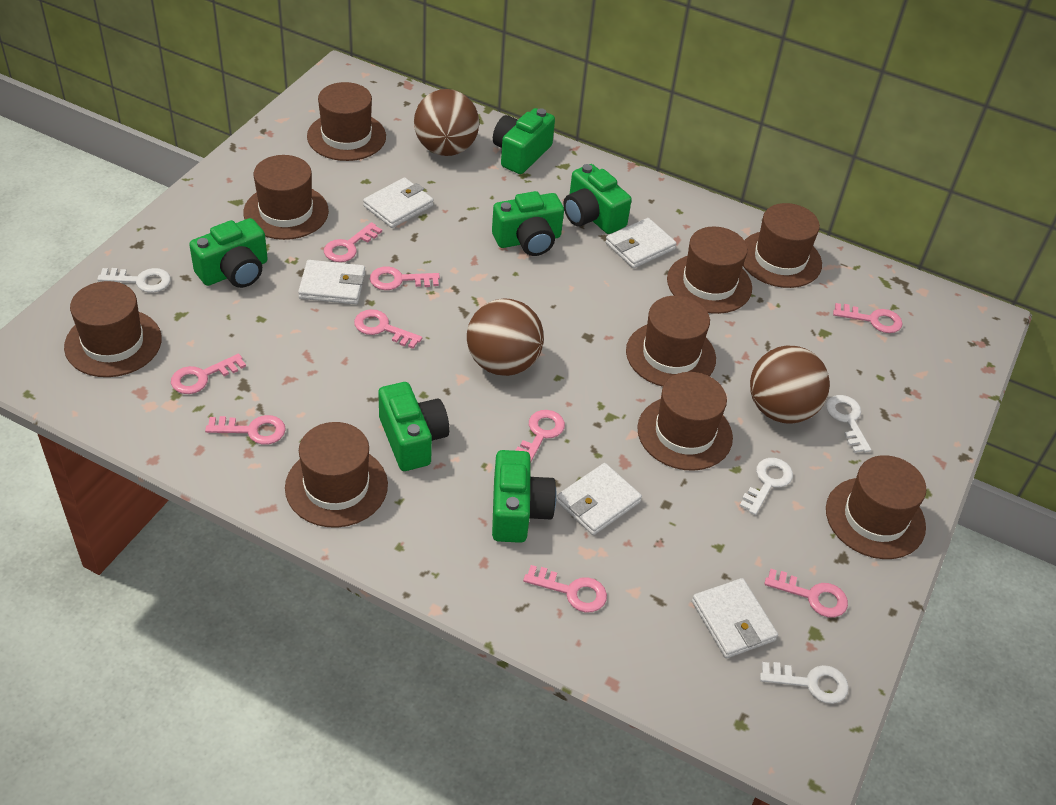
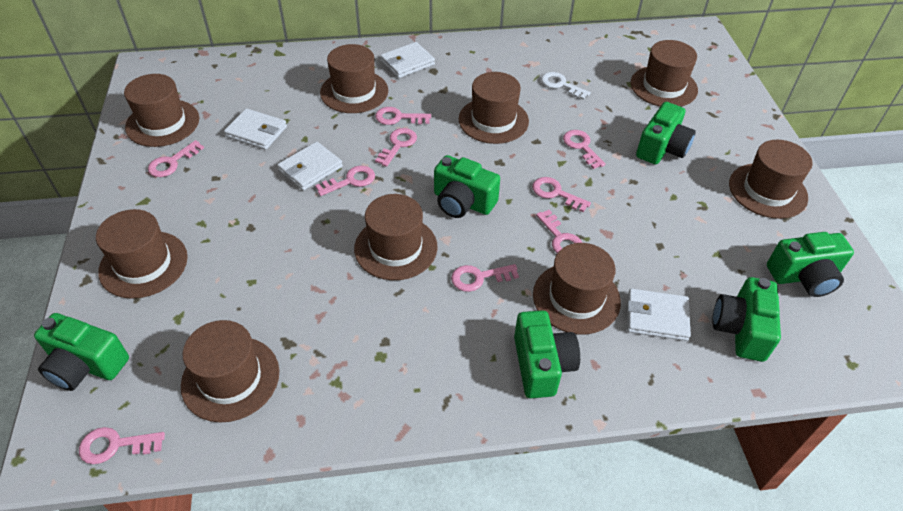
brown ball: [414,89,479,156] [467,298,544,376] [750,346,830,424] = 3 -> none = 0
white key: [97,268,171,293] [740,458,793,515] [760,662,849,704] [826,395,871,453] = 4 -> [541,72,591,100] = 1
white wallet: [298,260,365,305] [363,177,434,228] [556,463,642,535] [605,218,677,268] [692,578,778,658] = 5 -> [224,108,287,150] [277,142,343,191] [380,42,435,78] [627,288,691,341] = 4

